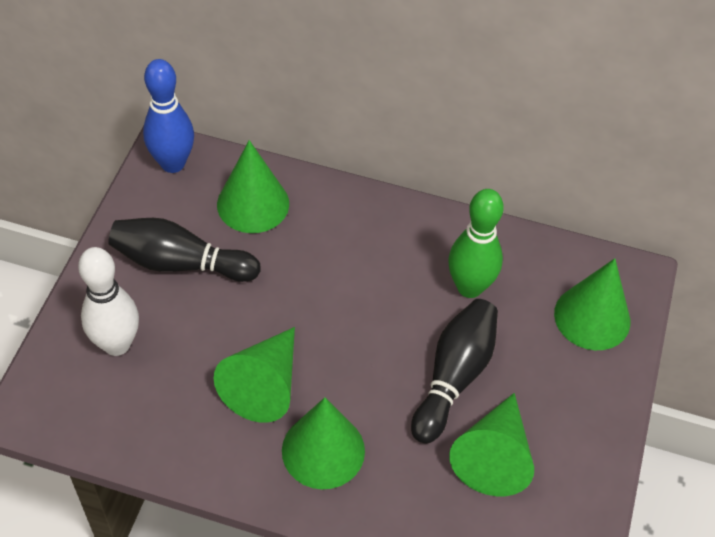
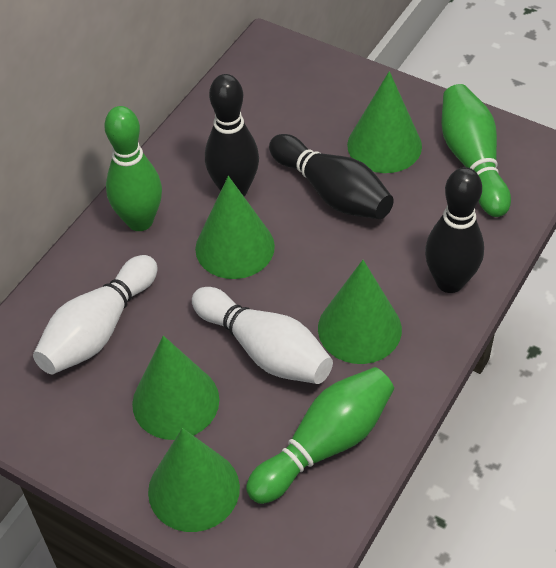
black bowling pin: [108,218,261,282] [411,299,498,444] = 2 -> [205,74,259,196] [269,134,394,219] [425,167,484,293] = 3
blue bowling pin: [143,59,194,173] = 1 -> none = 0
green bowling pin: [448,189,504,298] = 1 -> [104,106,162,231] [246,367,394,504] [441,84,511,217] = 3
white bowling pin: [78,247,139,356] = 1 -> [33,255,158,374] [192,287,333,384] = 2

